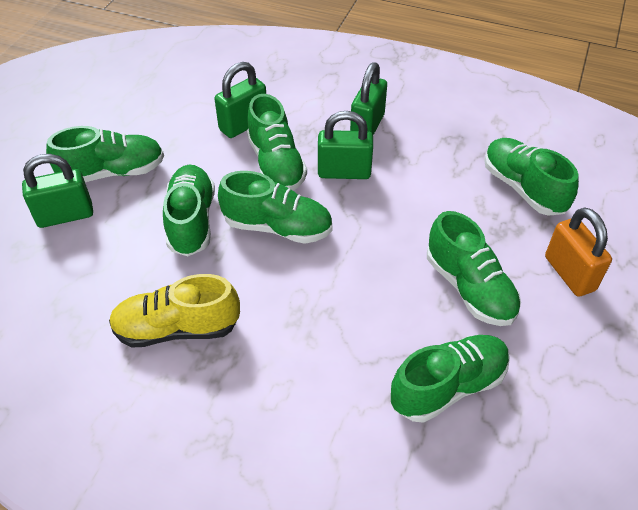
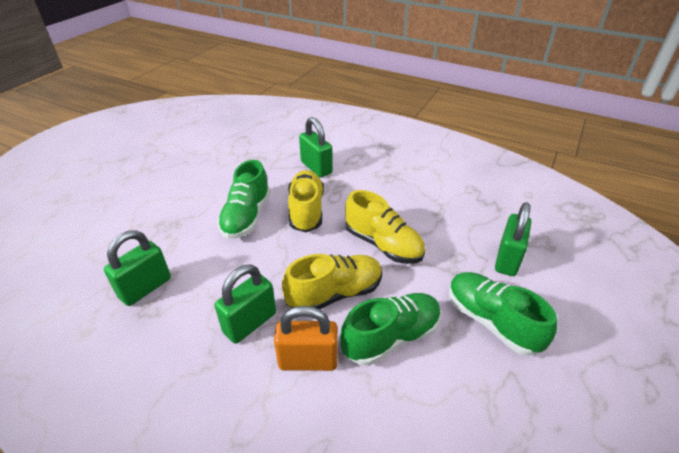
green shoe: [46,126,164,182] [163,165,215,256] [218,171,332,244] [247,94,307,190] [391,335,510,423] [427,211,521,326] [484,138,579,216] = 7 -> [217,160,270,239] [340,293,441,366] [449,272,557,356] = 3
yellow shoe: [109,274,240,348] = 1 -> [282,254,382,309] [288,170,324,232] [345,190,425,264] = 3

